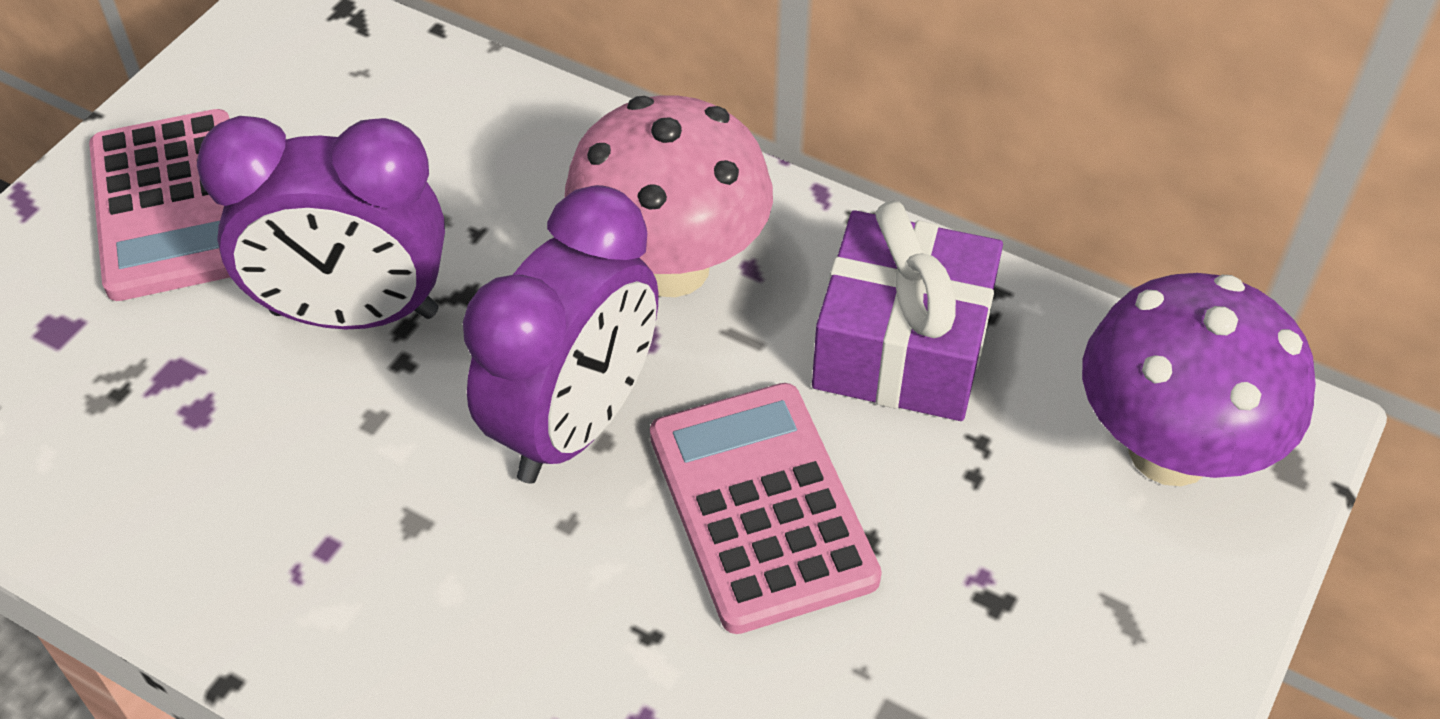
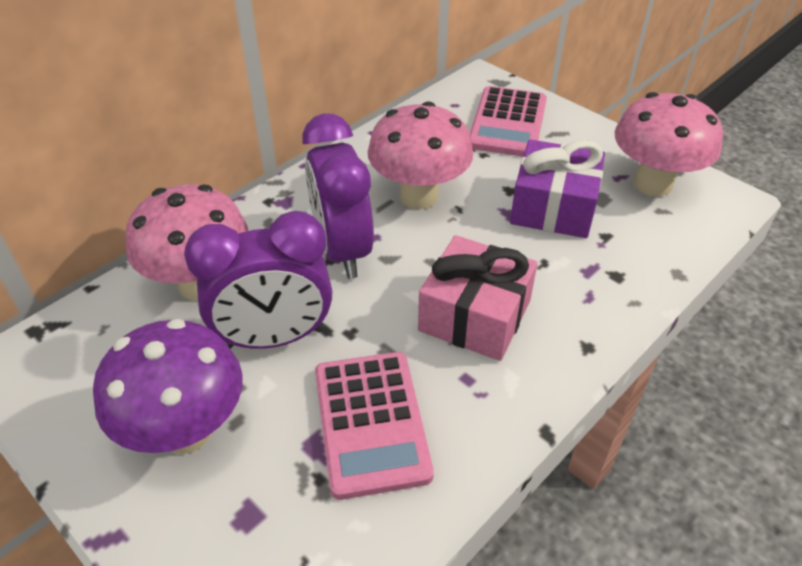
pink gift: none = 0 -> [418,235,538,361] = 1
pink mushroom: [564,96,773,297] = 1 -> [125,184,248,301] [368,101,473,209] [615,92,723,196] = 3

